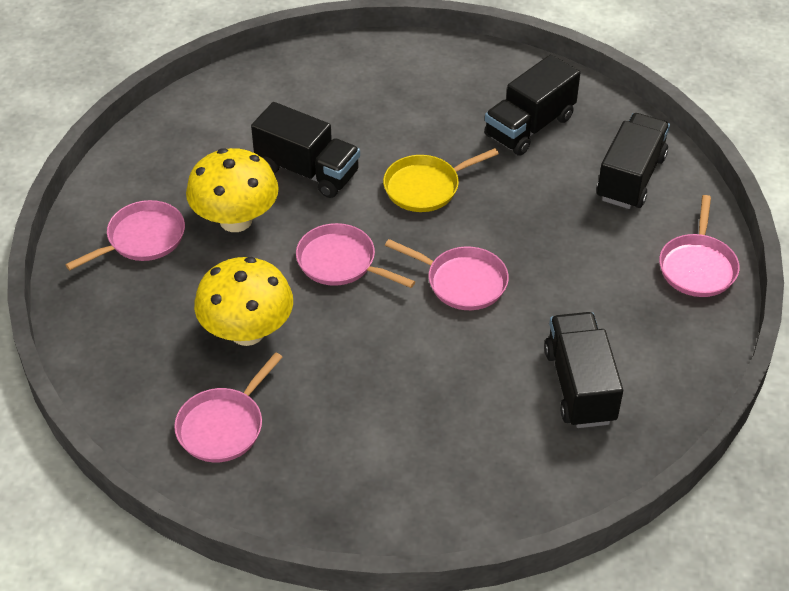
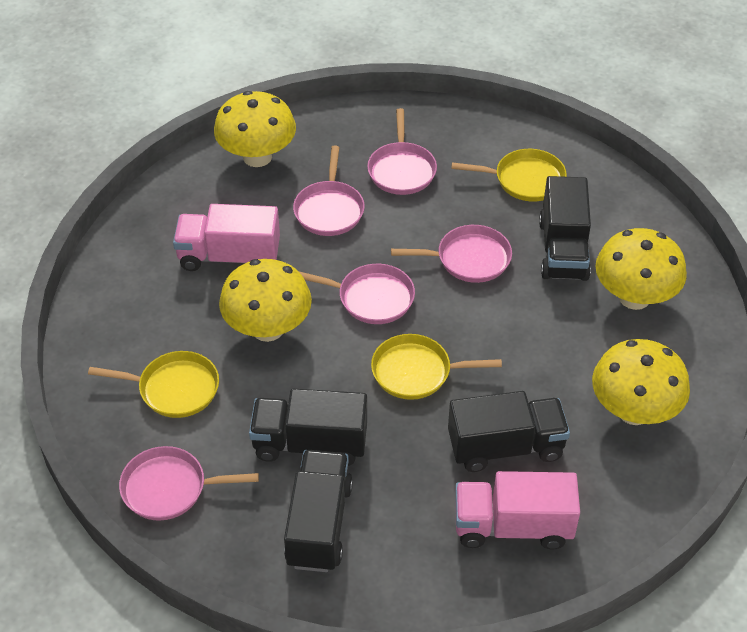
pink truck: none = 0 -> [173,204,280,271] [455,471,580,549] = 2
yellow mushroom: [186,148,279,232] [194,257,293,346] = 2 -> [214,91,296,167] [219,259,312,342] [592,339,690,425] [595,228,687,310] = 4
yellow pan: [383,148,499,212] = 1 -> [88,351,219,418] [371,334,502,400] [451,149,567,202] = 3

